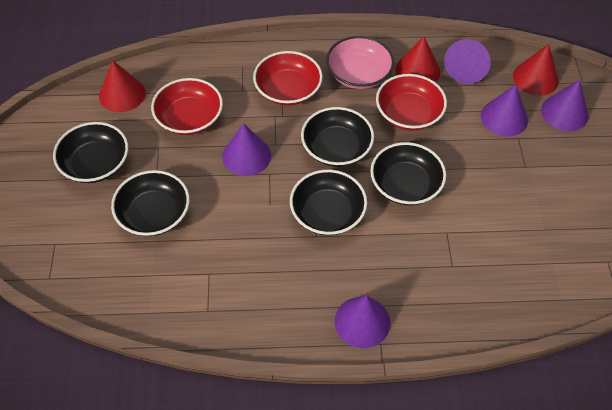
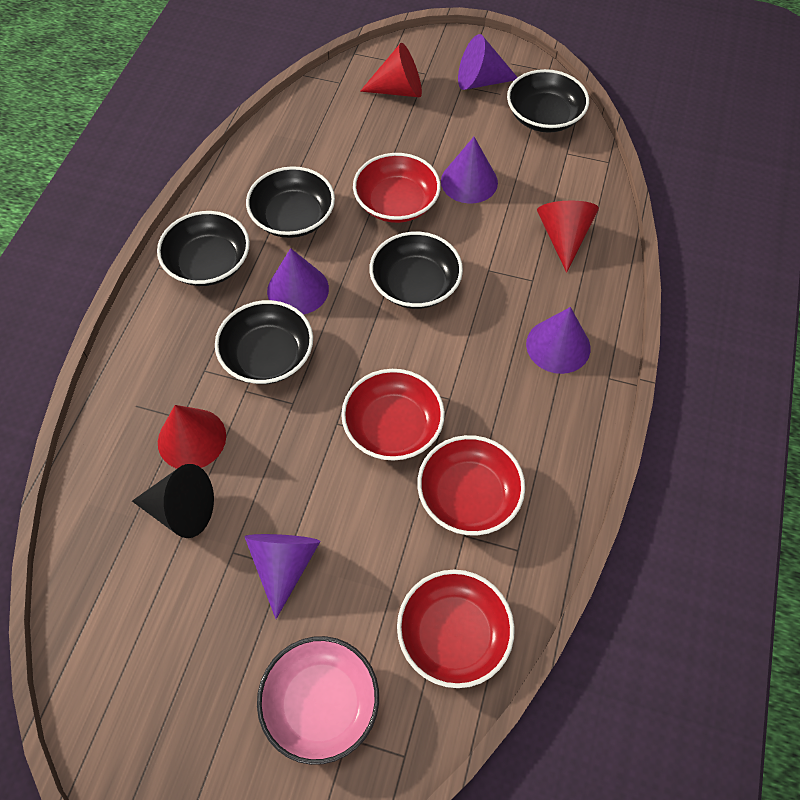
black cone: none = 0 -> [132,464,214,538] = 1
red bowl: [151,78,223,135] [253,51,323,106] [376,74,447,130] = 3 -> [341,369,445,461] [353,153,441,223] [397,570,515,688] [417,435,525,535] = 4

